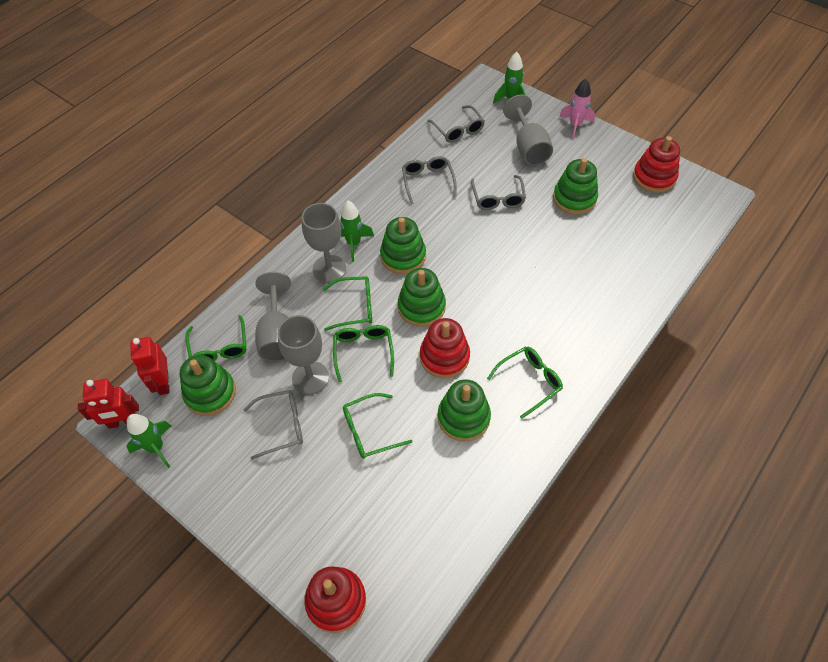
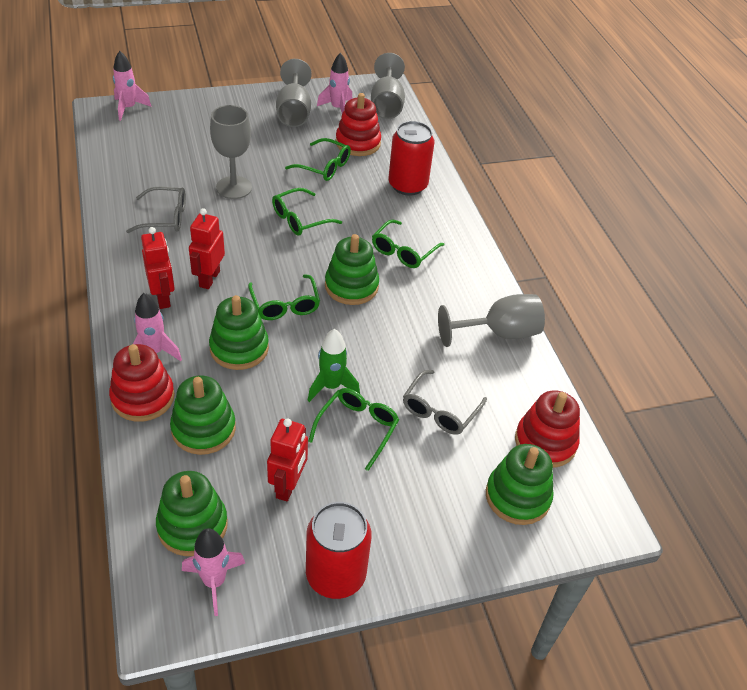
green rocket: [127,414,171,468] [340,201,374,262] [493,52,526,104] = 3 -> [308,329,360,402] = 1
grey glasses: [243,390,303,460] [402,156,457,204] [427,105,485,143] [471,175,526,210] = 4 -> [126,187,186,233] [403,370,487,435] = 2
pink rocket: [559,79,595,139] = 1 -> [113,51,151,121] [133,293,182,361] [182,528,245,616] [317,53,352,113] = 4
red can: none = 0 -> [306,502,372,599] [388,121,434,196] = 2
red robot: [78,379,139,429] [130,337,170,395] = 2 -> [141,227,175,309] [189,208,225,289] [267,418,308,501] = 3

